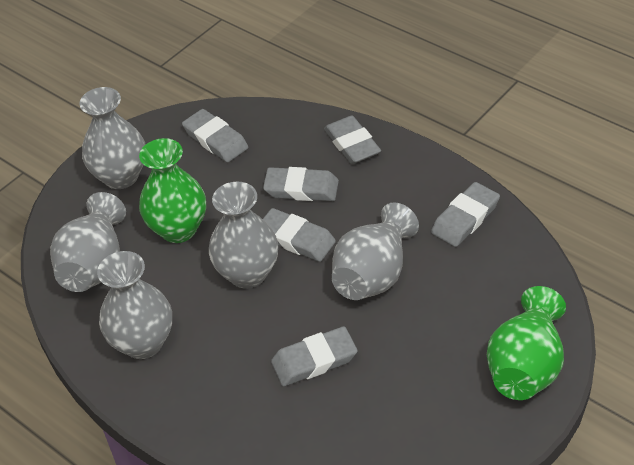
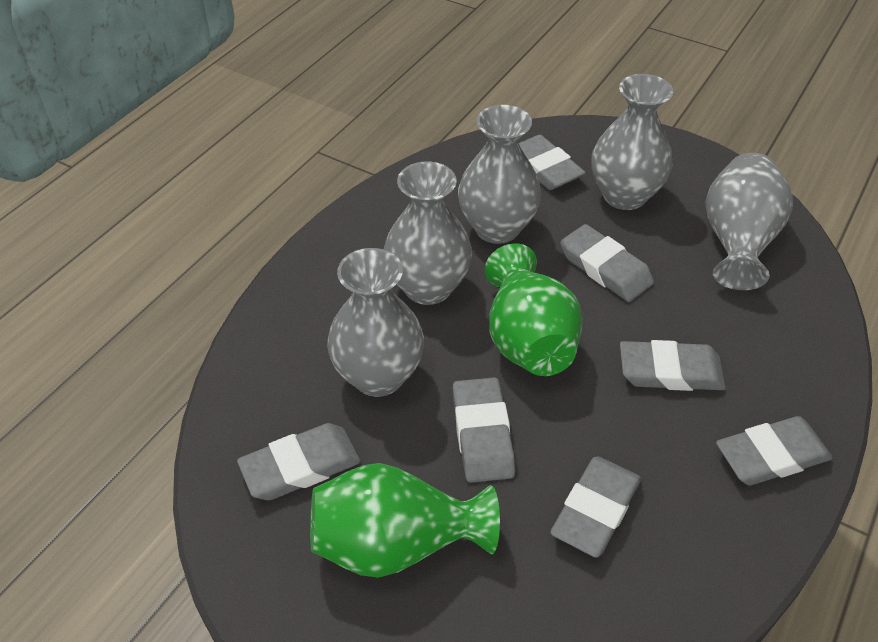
grey eraser: [182,109,248,162] [263,167,339,201] [263,208,336,262] [271,326,358,387] [324,116,381,164] [431,182,500,247] = 6 -> [237,423,361,500] [453,377,515,483] [519,135,586,190] [550,456,641,558] [560,224,654,302] [620,340,726,391] [716,416,832,485] = 7

